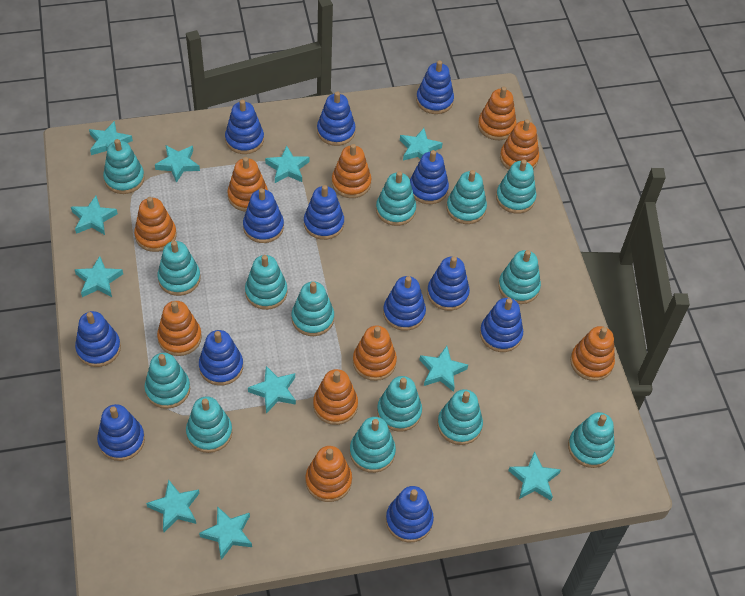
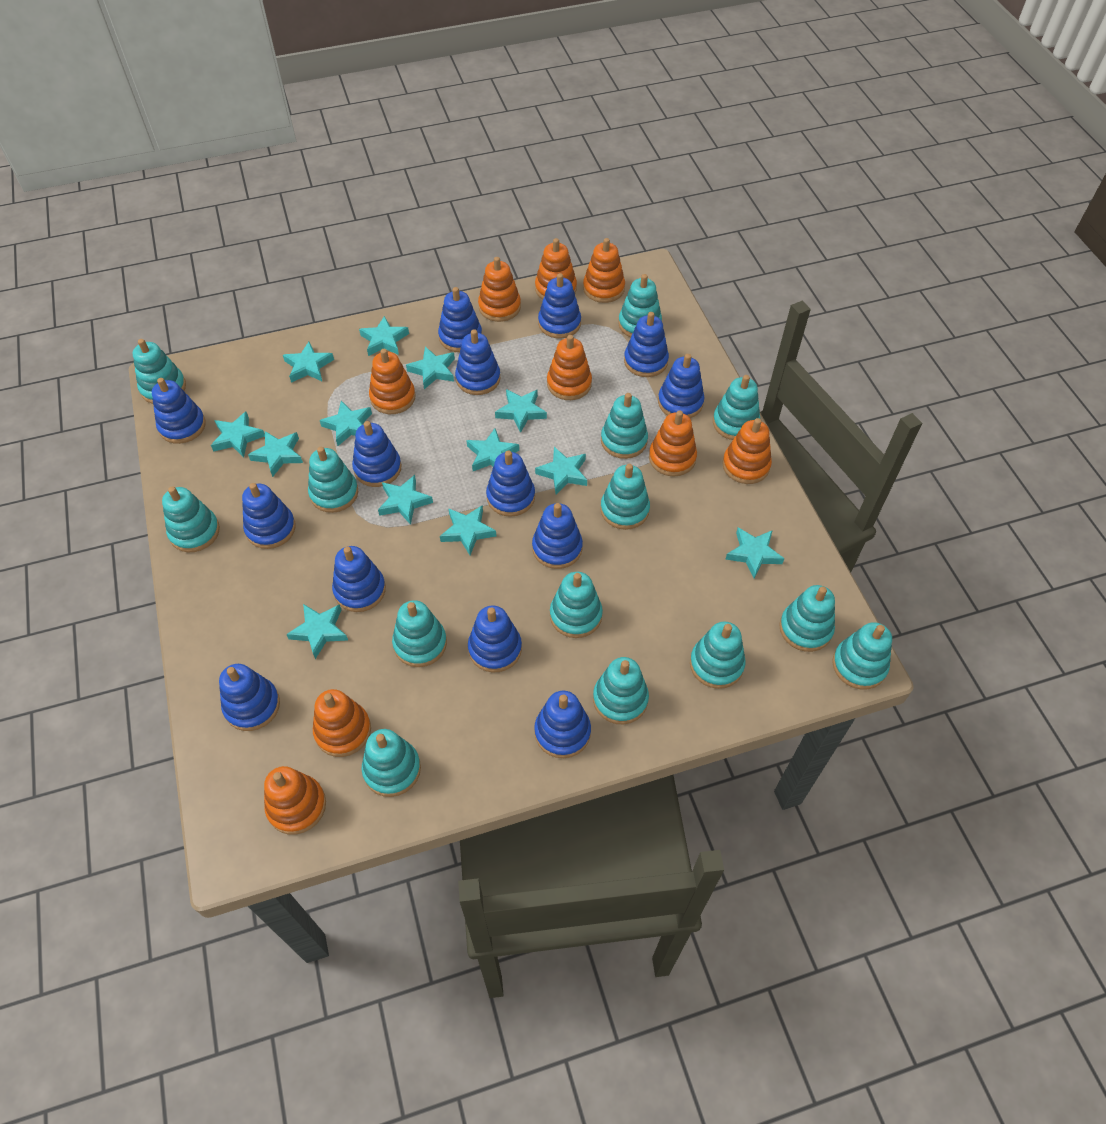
blue stacking toy: [75,311,121,367] [97,404,145,461] [199,330,243,386] [225,100,264,154] [243,188,284,243] [304,185,344,240] [317,91,356,146] [383,276,426,331] [386,486,434,543] [410,150,449,204] [416,60,454,114] [427,256,470,311] [480,298,523,352] = 13 -> [152,378,206,444] [219,664,280,731] [242,483,296,549] [332,546,386,612] [352,421,401,487] [438,287,482,352] [455,329,501,395] [468,605,522,673] [486,450,535,517] [532,503,583,569] [534,691,591,758] [538,273,581,339] [624,312,669,377] [658,354,705,418] = 14
orange stacking toy: [134,197,177,252] [157,301,202,356] [227,157,268,211] [306,446,352,502] [313,369,358,425] [332,144,371,198] [353,326,397,381] [478,87,517,140] [500,119,539,170] [570,326,615,381] = 10 -> [264,766,326,835] [313,689,371,757] [369,349,415,414] [478,257,521,322] [535,238,577,300] [547,335,592,400] [583,238,625,303] [649,410,697,476] [722,418,772,484] = 9
turquoise star: [71,196,118,235] [74,256,123,297] [89,121,133,155] [146,479,199,532] [155,145,200,183] [199,506,252,560] [248,366,296,413] [265,146,309,183] [400,128,443,161] [419,346,468,392] [508,451,561,501] = 11 -> [211,411,265,457] [248,431,303,477] [283,342,334,383] [286,604,348,659] [320,401,372,446] [359,316,409,356] [378,475,433,525] [406,347,455,389] [440,505,496,555] [466,429,519,471] [495,389,547,433] [535,447,587,494] [725,528,784,579] = 13

